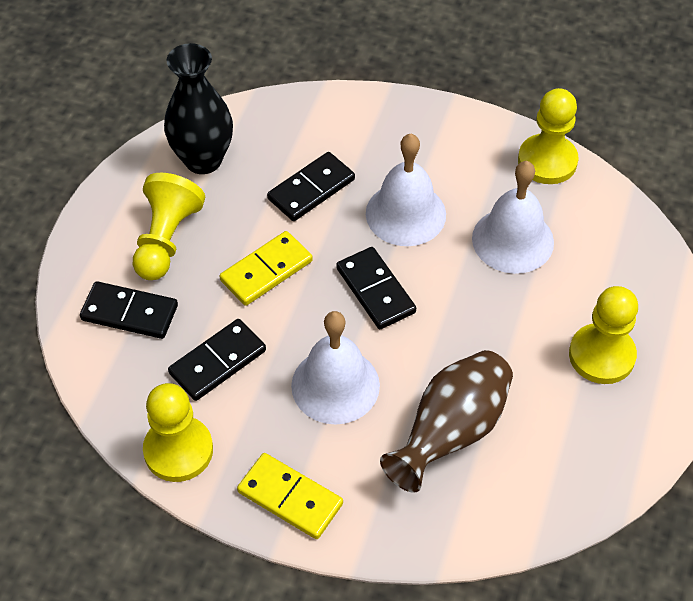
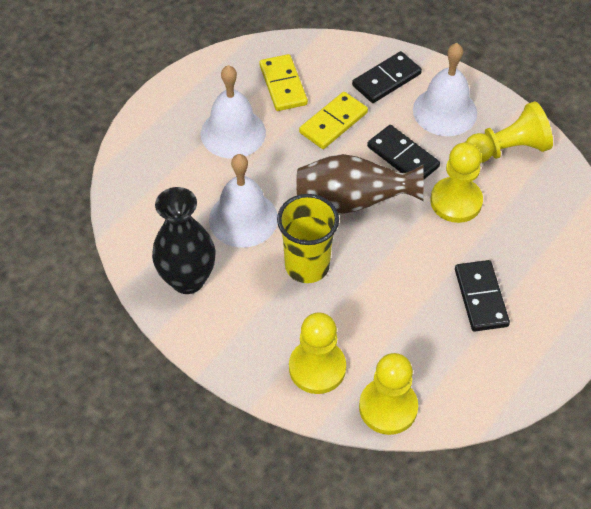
black domino: [80,281,178,339] [168,319,266,401] [267,152,355,221] [336,247,416,329] = 4 -> [352,51,422,103] [367,125,440,179] [455,260,510,332] = 3
yellow cup: none = 0 -> [277,194,339,283] = 1

